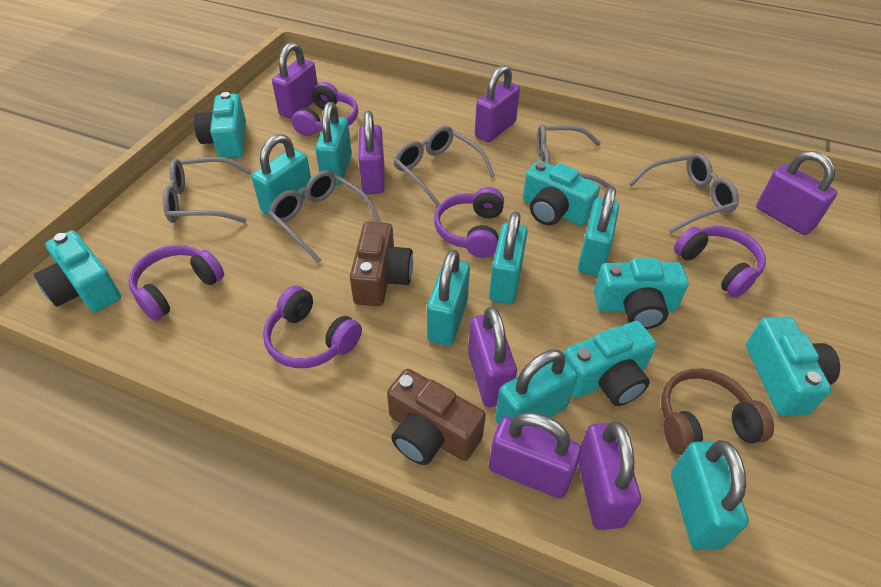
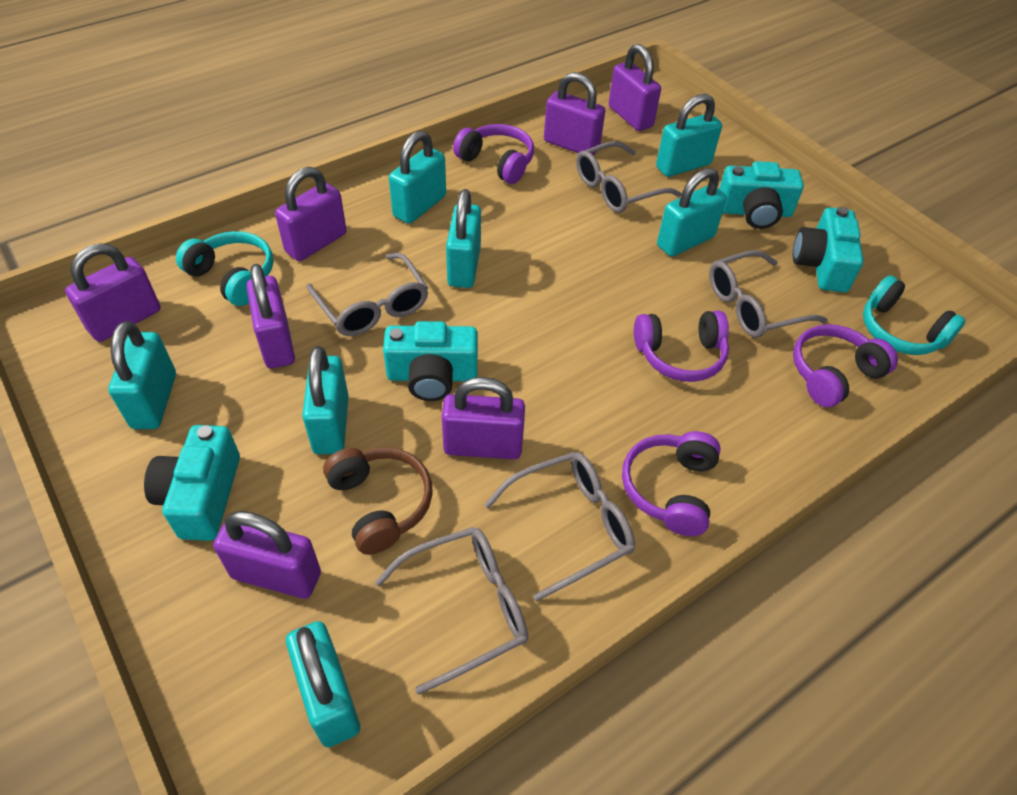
brown camera: [350,222,413,306] [387,369,486,465] = 2 -> none = 0
purple headphones: [128,245,224,321] [263,286,362,368] [292,82,358,136] [434,187,504,258] [674,226,766,298] = 5 -> [453,124,534,184] [622,431,721,536] [634,310,729,382] [793,324,898,407] = 4
turquoise camera: [34,230,121,312] [194,92,246,158] [523,160,600,226] [564,321,657,406] [594,258,689,329] [746,317,840,416] = 6 -> [144,425,240,541] [383,321,478,401] [719,161,804,229] [793,207,864,292] = 4
turquoise headphones: none = 0 -> [176,231,273,306] [863,275,966,355] = 2

